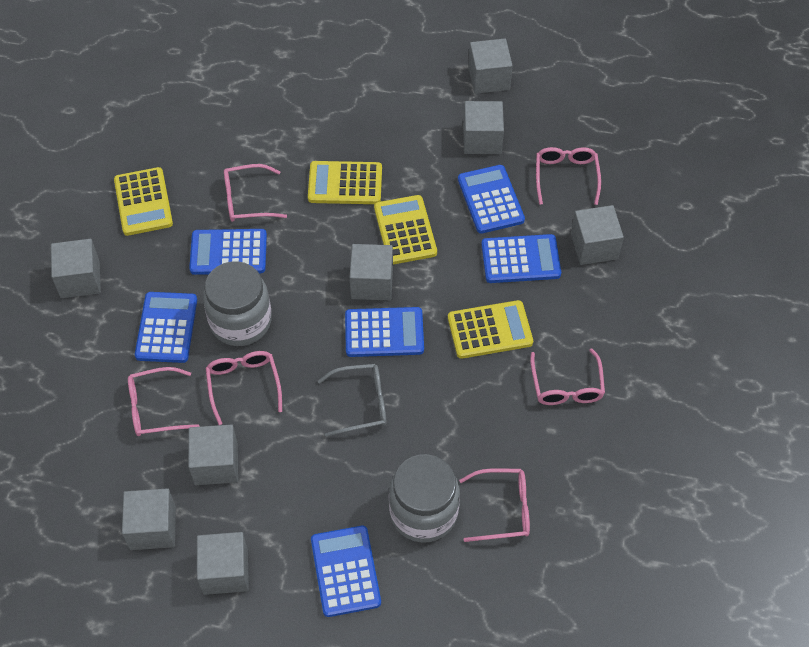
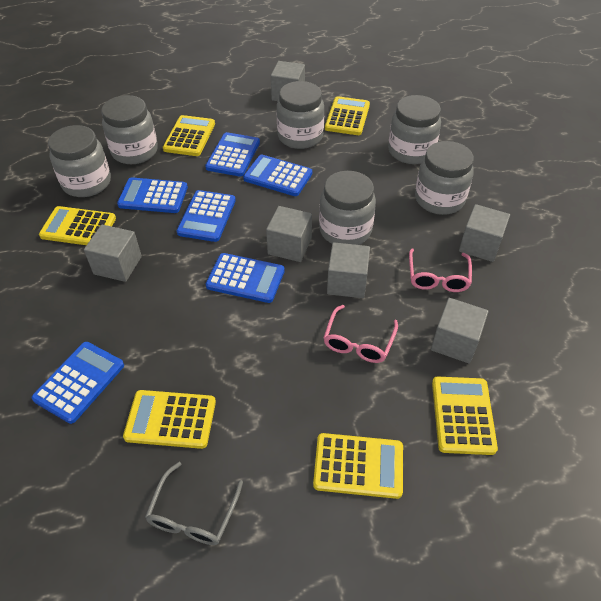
grey cube: [51,239,101,298] [122,488,176,550] [188,425,238,485] [197,532,249,595] [349,244,393,300] [463,101,504,154] [468,38,513,94] [571,205,624,265] = 8 -> [84,225,142,282] [266,206,312,262] [271,61,305,101] [327,242,370,298] [431,298,489,364] [459,204,510,262] = 6
grey jar: [203,261,272,346] [389,454,460,543] = 2 -> [48,125,111,197] [102,95,158,164] [277,81,324,149] [319,171,376,245] [388,95,441,164] [415,141,474,215] = 6
pink glasses: [128,367,200,436] [206,351,282,425] [224,164,287,222] [459,468,530,542] [530,349,605,405] [536,147,601,205] = 6 -> [323,305,398,363] [409,249,472,292] = 2
yellow calculator: [114,167,173,236] [308,161,382,204] [374,195,437,265] [448,300,533,359] = 4 -> [39,206,116,245] [123,390,216,449] [163,115,215,156] [313,433,403,499] [325,96,370,135] [432,376,498,455] = 6

